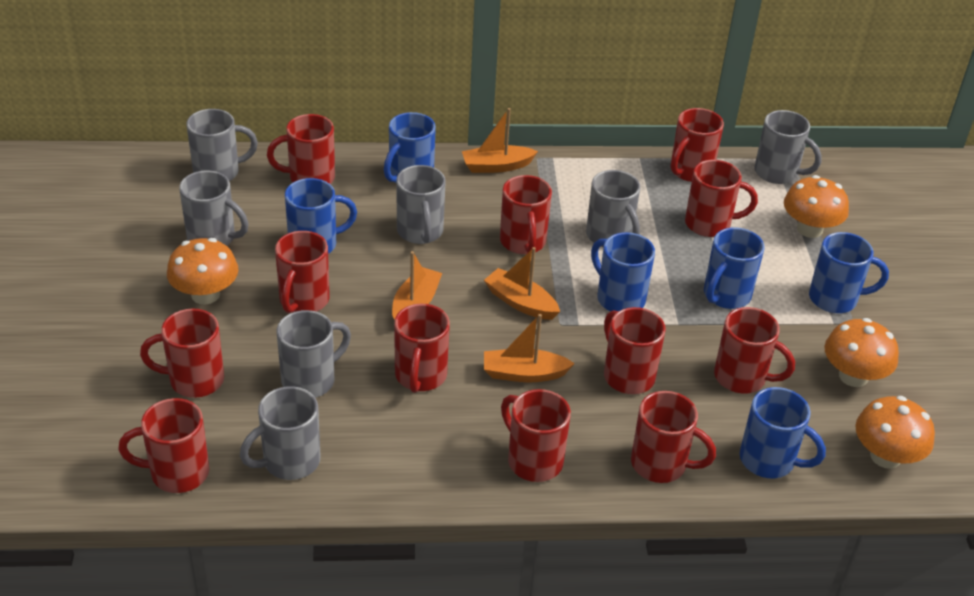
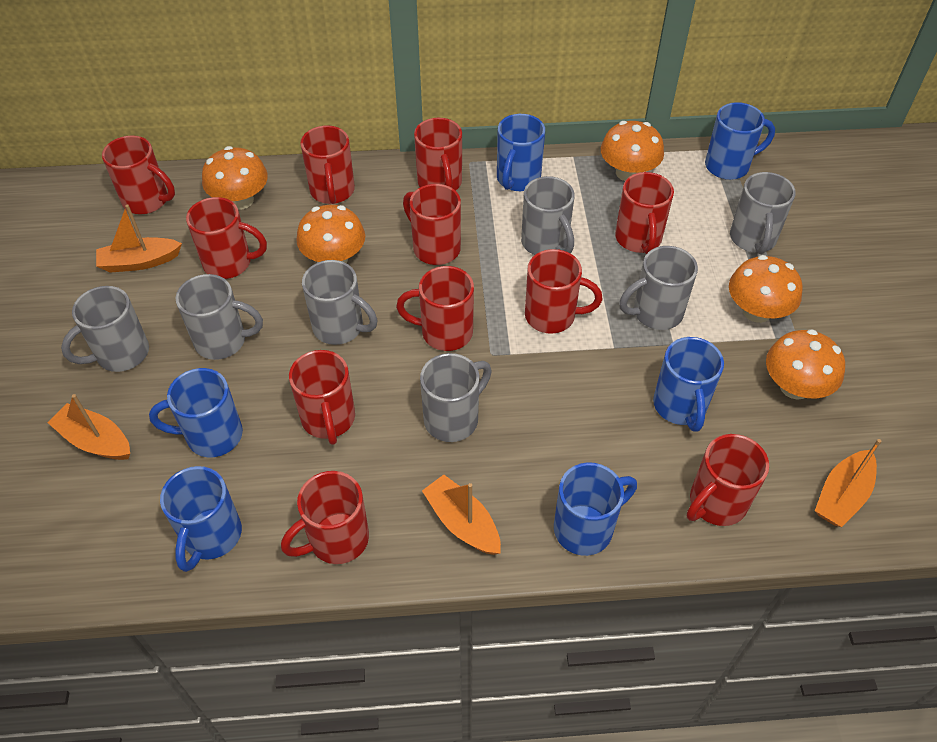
orange mushroom: [167,238,238,305] [784,175,849,238] [825,318,899,387] [855,396,935,469] = 4 -> [202,146,268,210] [296,205,365,263] [601,121,664,181] [729,255,803,323] [766,329,845,400] = 5
red mug: [118,398,209,493] [140,308,224,398] [267,114,335,184] [275,231,330,313] [394,304,450,393] [500,175,552,254] [501,389,571,482] [604,307,666,394] [631,391,716,483] [670,108,724,182] [685,160,758,237] [714,307,795,393] = 12 -> [102,135,175,214] [186,197,267,279] [281,471,369,564] [289,350,355,445] [301,125,355,204] [396,266,474,351] [403,184,461,265] [414,118,462,191] [525,249,602,334] [615,172,674,254] [687,434,769,526] = 11

